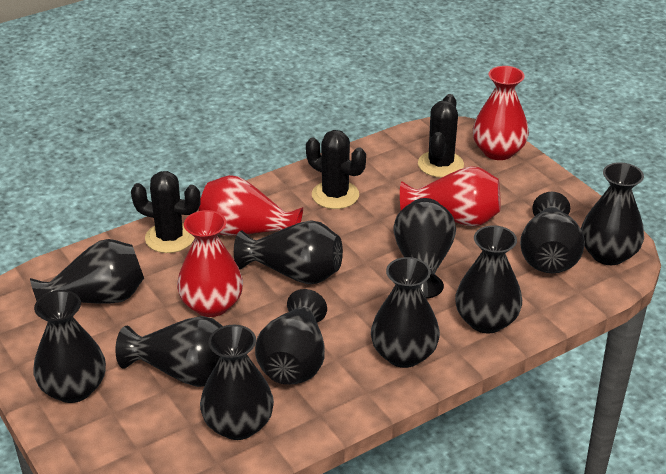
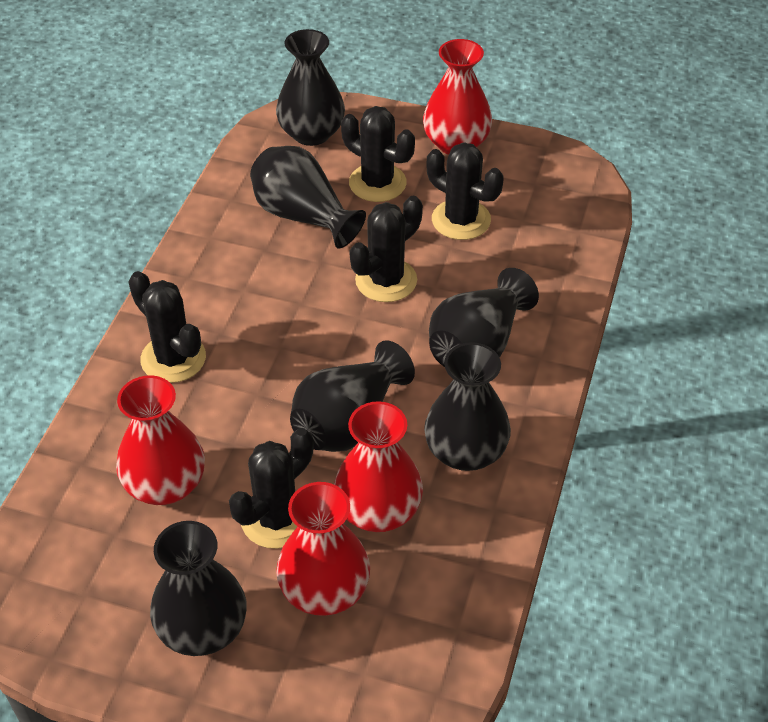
black cactus: [131,171,201,253] [306,130,366,209] [418,94,464,178] = 3 -> [129,271,206,383] [229,428,314,549] [341,106,415,202] [349,196,423,302] [427,142,503,240] = 5
black vase: [30,239,144,304] [33,290,106,403] [115,316,223,387] [200,325,274,440] [234,220,343,284] [255,289,327,384] [371,257,440,368] [393,198,456,299] [455,225,522,333] [520,192,585,273] [581,162,644,265] = 11 -> [150,521,246,656] [250,146,366,249] [276,29,345,146] [290,340,415,452] [424,342,511,471] [429,268,539,367] = 6

